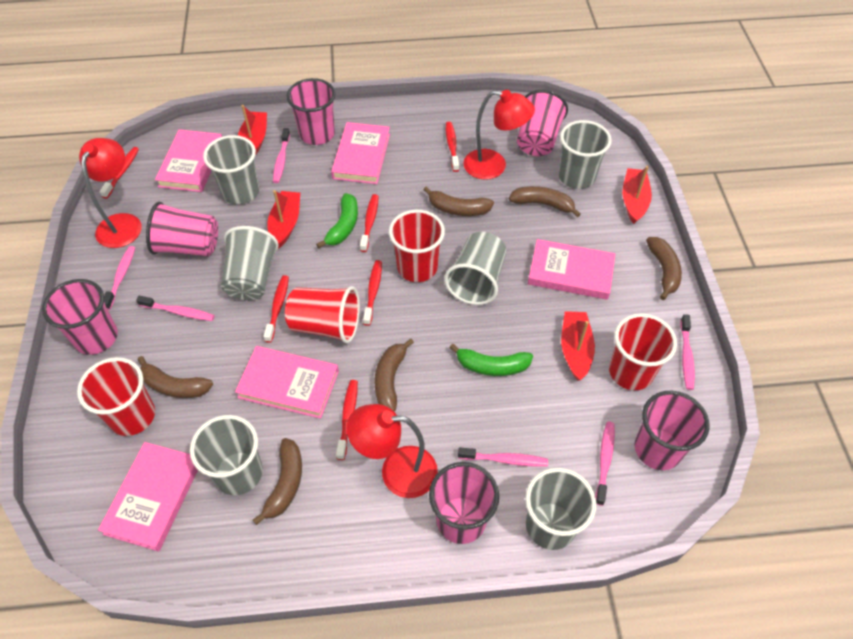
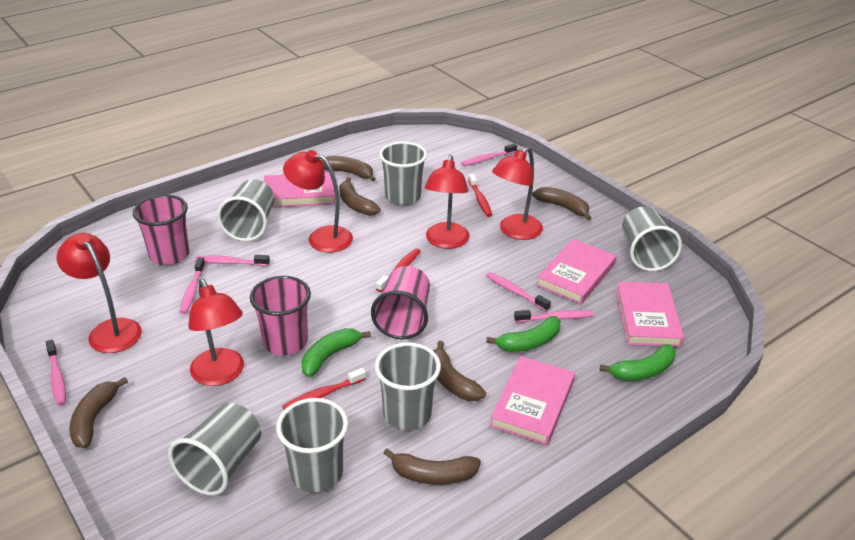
green banana: [316,193,358,248] [449,344,533,376] = 2 -> [301,328,371,377] [486,316,561,352] [599,344,676,381] = 3
pink book: [98,442,198,551] [155,129,222,192] [235,346,339,419] [331,122,390,184] [528,239,615,300] = 5 -> [264,172,335,208] [490,356,575,445] [536,239,617,304] [616,282,684,347] = 4
pink cup: [42,279,118,355] [146,202,218,256] [286,78,336,145] [429,462,499,544] [517,90,568,156] [635,391,710,470] = 6 -> [133,194,190,265] [250,276,311,356] [371,266,430,339] = 3
red boat: [238,105,267,156] [267,190,300,249] [561,311,595,381] [622,166,652,224] = 4 -> none = 0
red cup: [77,357,155,436] [285,286,360,343] [389,210,445,282] [609,313,677,390] = 4 -> none = 0
red lamp: [79,138,142,248] [347,404,438,498] [463,90,535,180] = 3 -> [56,233,142,353] [188,279,244,386] [283,150,353,252] [425,155,469,249] [492,147,543,240] = 5
red toothbrush: [100,147,139,199] [263,275,289,343] [336,380,358,460] [360,194,379,252] [363,260,382,326] [446,122,459,172] = 6 -> [282,368,366,410] [376,248,421,292] [468,174,492,217] = 3

